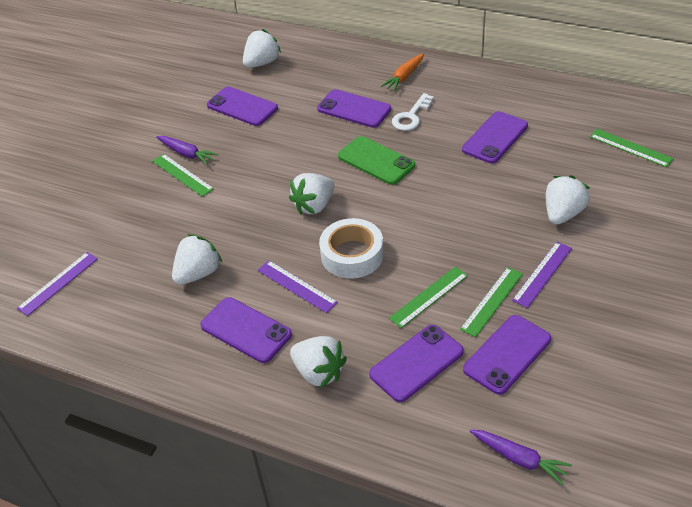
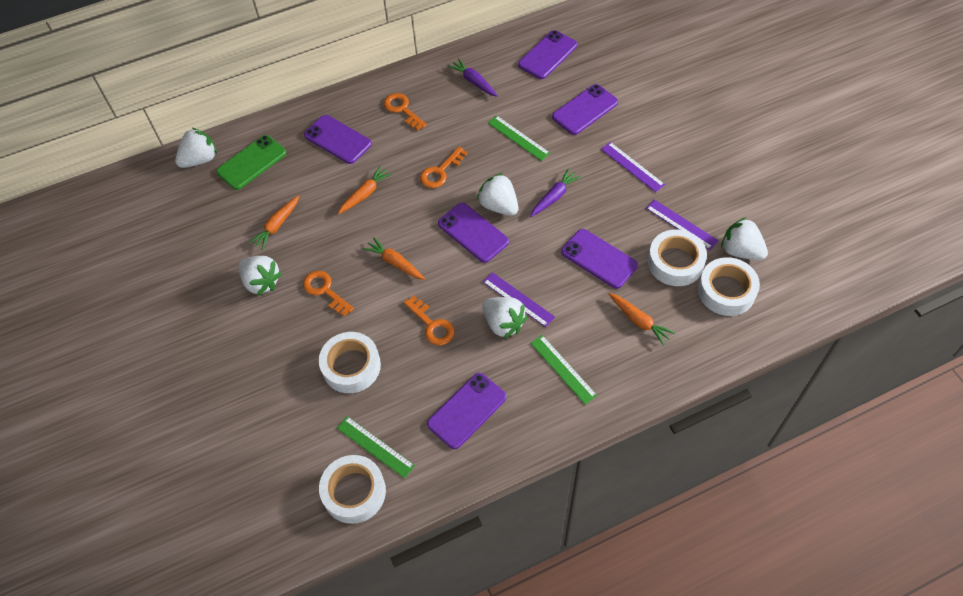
green ruler: [152,154,214,197] [389,266,468,328] [460,267,523,337] [590,129,674,167] = 4 -> [337,416,415,478] [488,115,550,161] [530,335,597,404] = 3
orange carrot: [381,53,424,91] = 1 -> [249,195,299,250] [338,166,392,214] [363,237,425,280] [609,293,675,345] = 4
orange key: none = 0 -> [303,271,354,316] [384,93,427,131] [404,295,455,345] [420,147,467,188] = 4
white key: [392,93,434,131] = 1 -> none = 0
white tape: [319,218,384,278] = 1 -> [319,332,381,393] [319,455,386,524] [648,229,707,286] [698,257,760,316] = 4

